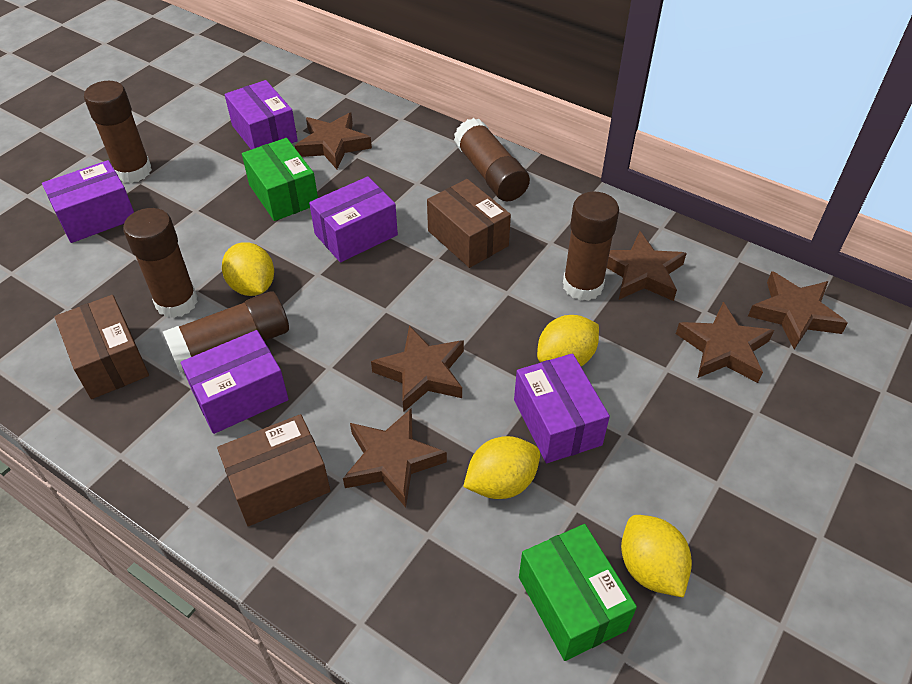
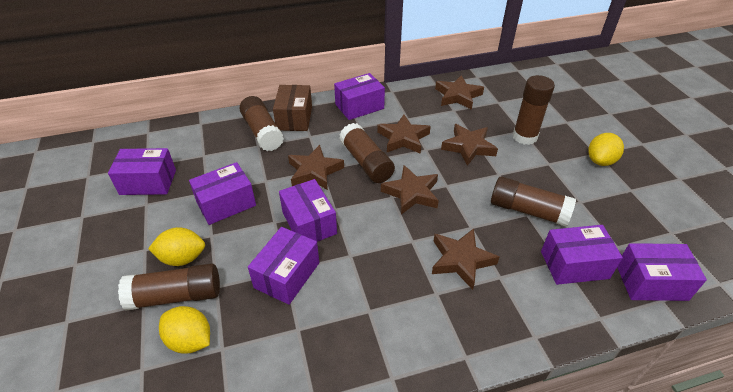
brown box: [54,295,149,399] [217,414,330,526] [427,179,511,268] = 3 -> [273,85,312,131] = 1
green box: [242,138,318,221] [519,524,637,661] = 2 -> none = 0
purple box: [42,160,134,243] [181,330,289,434] [225,80,298,150] [309,176,398,262] [514,353,610,463] = 5 -> [108,148,176,195] [189,162,256,225] [248,227,319,305] [279,179,337,242] [334,73,385,120] [541,225,623,285] [617,243,707,301] = 7
yellow lemon: [222,242,274,296] [463,436,540,499] [537,315,599,366] [621,515,692,597] = 4 -> [148,227,205,266] [159,306,210,354] [588,133,624,166] = 3

